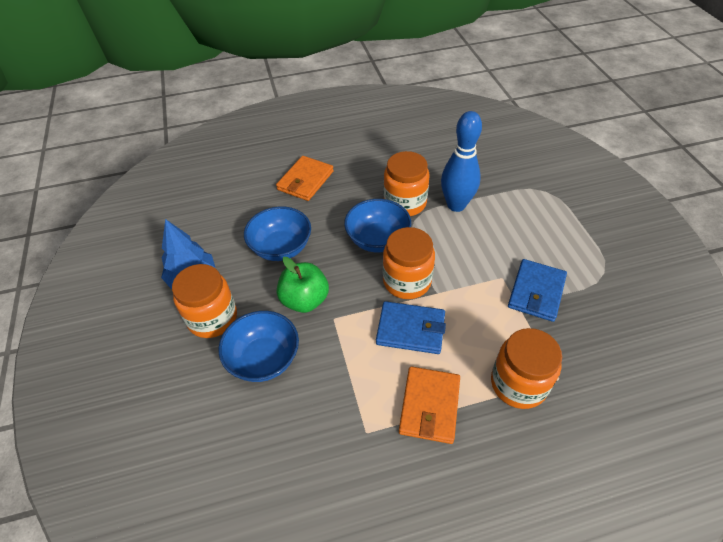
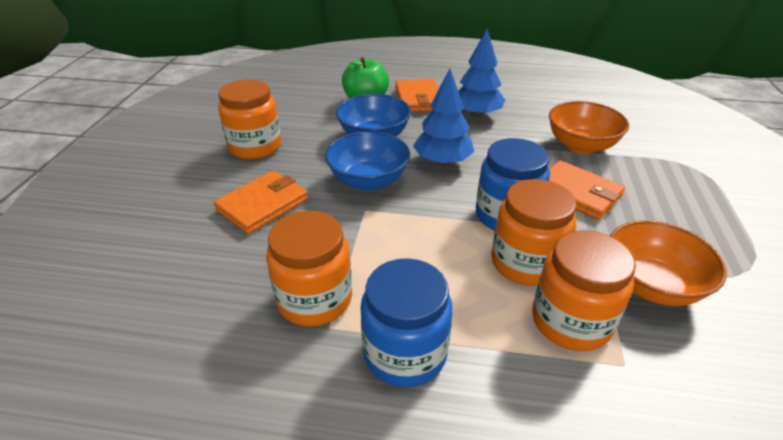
blue bowl: [219,311,299,382] [244,207,311,261] [344,199,411,252] = 3 -> [325,131,410,191] [336,94,411,136] = 2
blue bowling pin: [441,111,482,212] = 1 -> none = 0
blue jar: none = 0 -> [361,258,453,387] [476,138,550,231] = 2
blue tree: [161,219,216,289] = 1 -> [413,69,474,165] [458,29,505,117] = 2
blue wallet: [376,301,446,354] [508,259,567,322] = 2 -> none = 0
orange bowl: none = 0 -> [549,101,629,154] [610,220,727,306] = 2
orange wallet: [276,156,334,201] [399,366,460,444] = 2 -> [214,170,308,234] [395,78,439,112] [549,160,625,220] = 3

